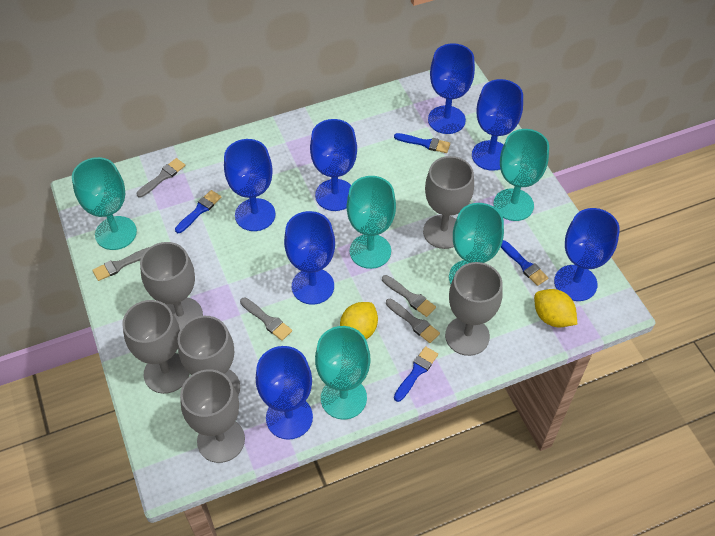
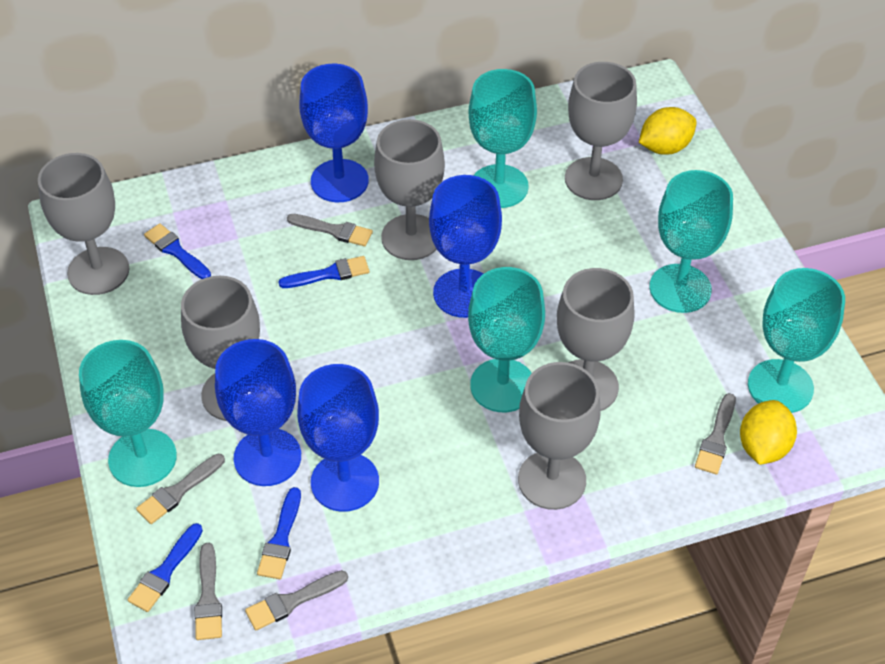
blue goblet: [224,139,276,231] [256,346,313,440] [284,211,335,305] [310,119,357,211] [428,43,475,134] [472,79,523,171] [554,208,620,301] = 7 -> [215,339,301,486] [297,364,379,512] [299,64,369,202] [429,175,502,318] = 4

